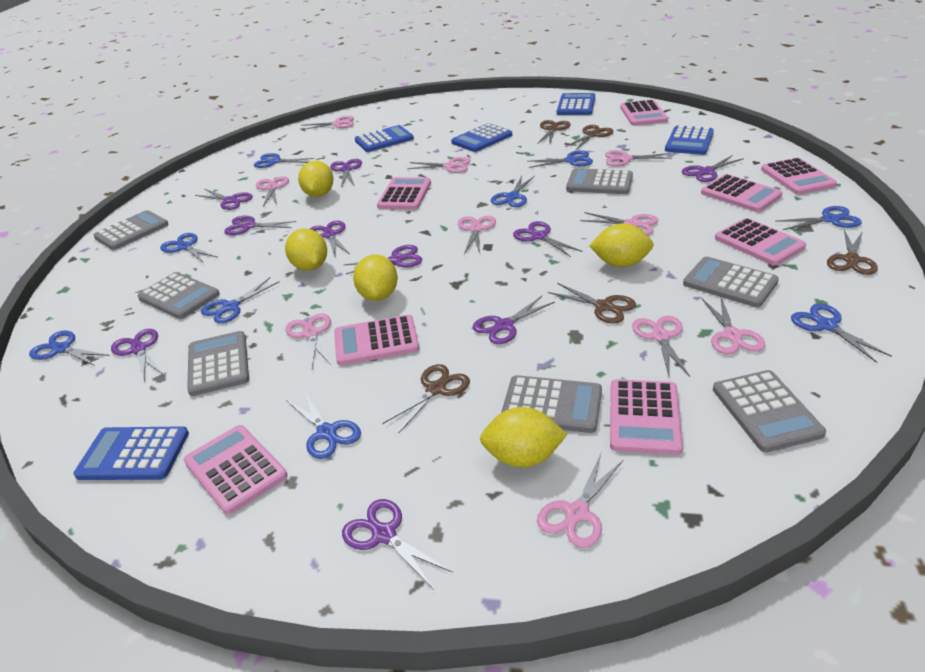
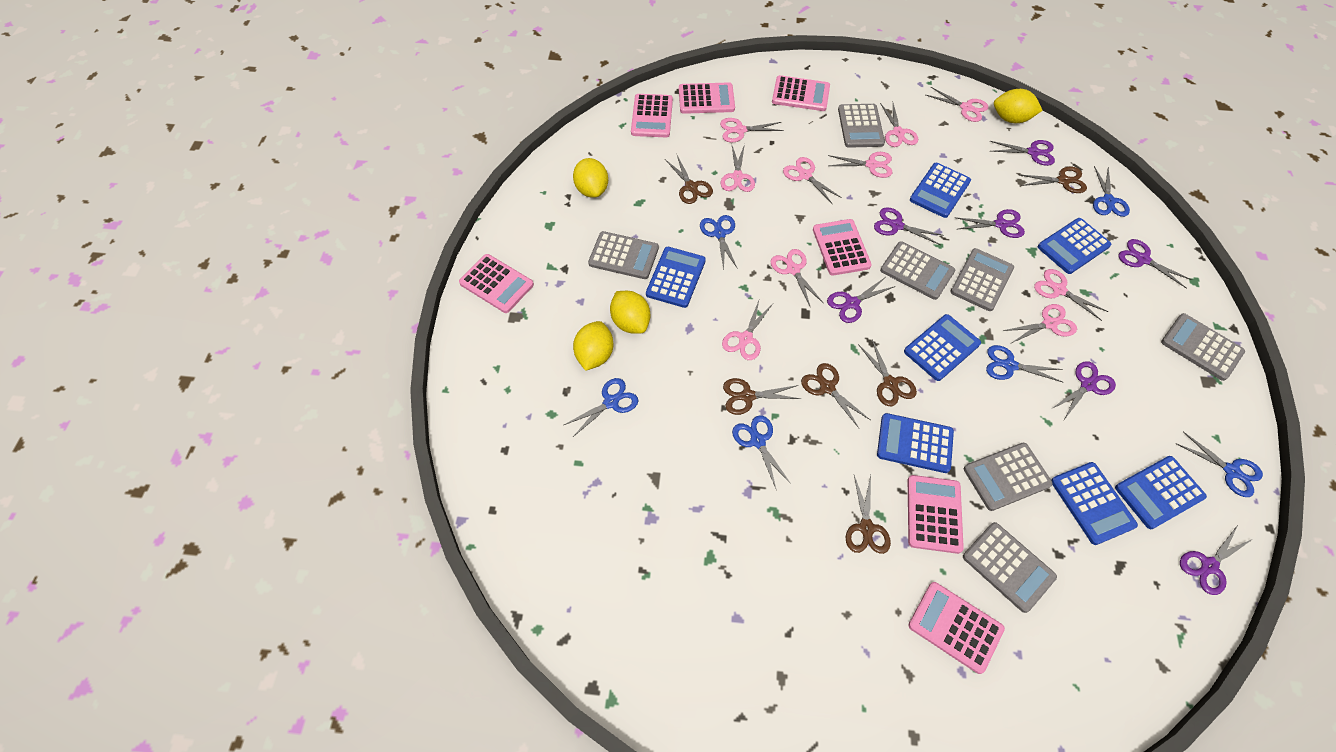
blue calculator: [74,426,189,480] [355,125,414,152] [451,123,512,152] [557,93,595,115] [665,125,714,155] = 5 -> [646,247,706,308] [877,413,954,473] [904,314,981,381] [910,163,971,218] [1038,218,1111,274] [1051,462,1138,545] [1115,456,1207,529] = 7
blue scissors: [29,331,110,366] [160,233,218,263] [201,278,280,324] [254,153,315,168] [286,391,361,459] [491,176,535,207] [527,150,593,168] [775,206,862,230] [791,304,892,363] = 9 -> [564,378,638,438] [700,215,738,270] [732,415,791,488] [986,345,1063,382] [1093,166,1130,217] [1175,432,1263,497] = 6
brown scissors: [382,364,470,434] [538,120,571,144] [548,283,636,324] [565,125,614,150] [827,230,878,275] = 5 -> [665,155,713,204] [723,378,800,415] [801,363,870,428] [845,475,891,554] [858,339,917,406] [1018,167,1087,193] = 6
pink calculator: [183,425,288,515] [334,315,420,366] [377,177,431,210] [610,379,683,455] [620,100,668,126] [701,174,782,212] [715,218,806,266] [761,158,837,195] = 8 -> [459,254,534,313] [631,94,673,137] [679,82,735,114] [772,75,830,111] [813,219,872,276] [908,475,964,554] [908,582,1005,674] = 7
purple scissors: [111,329,164,382] [195,189,253,210] [224,216,296,235] [310,221,350,256] [330,159,362,187] [342,499,453,590] [344,245,423,274] [473,296,555,344] [513,221,583,257] [682,156,744,182] = 10 -> [827,278,896,323] [874,207,944,245] [954,209,1025,238] [990,140,1055,166] [1051,361,1116,420] [1119,239,1192,289] [1180,525,1253,595] = 7
yellow lemon: [285,228,327,271] [298,161,334,197] [353,255,398,301] [480,407,567,468] [589,223,654,267] = 5 -> [573,158,608,198] [573,321,613,371] [610,291,650,334] [994,89,1043,123] = 4

